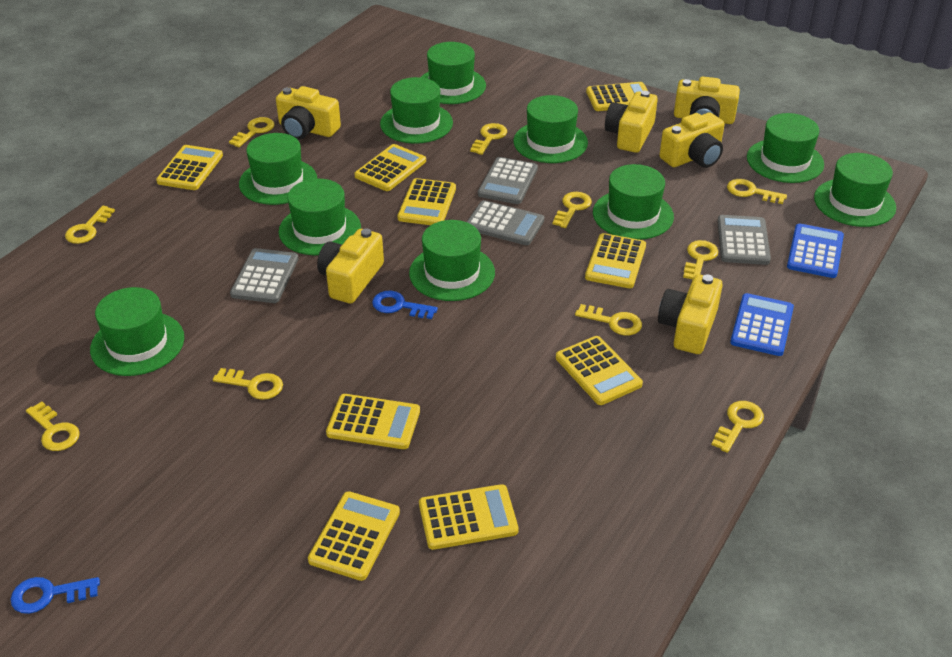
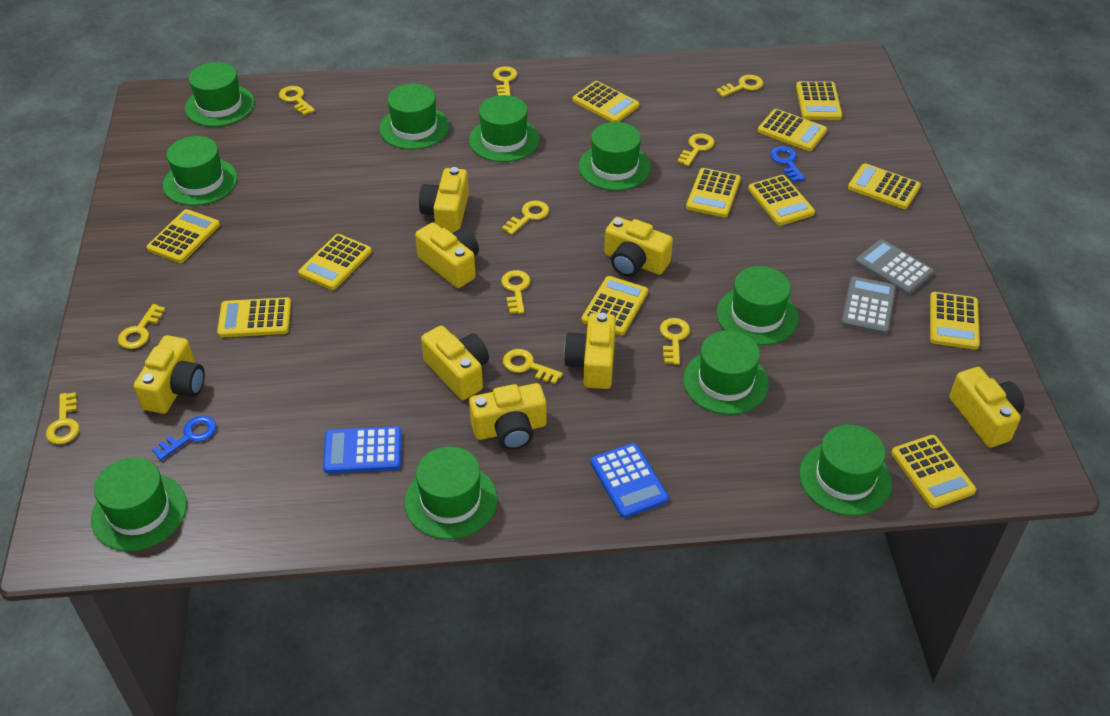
grey calculator: [230,248,299,303] [467,200,544,245] [478,157,538,204] [717,215,771,265] = 4 -> [841,276,896,335] [855,239,934,295] = 2
yellow calculator: [156,145,223,190] [308,491,400,581] [326,394,420,449] [354,144,426,191] [397,178,456,225] [419,484,518,550] [556,336,643,405] [585,233,646,288] [586,82,648,111] = 9 -> [147,209,220,263] [217,297,291,337] [298,234,372,290] [572,81,639,122] [582,276,648,335] [686,168,741,217] [748,175,815,226] [758,109,827,151] [796,81,842,120] [848,163,921,209] [891,435,976,509] [930,292,980,350] = 12
yellow camera: [276,86,341,140] [317,228,384,303] [605,91,658,153] [658,274,723,354] [660,112,725,168] [674,77,740,124] = 6 -> [134,335,205,414] [415,223,479,288] [419,167,469,233] [421,326,489,400] [469,383,547,450] [564,313,616,389] [605,217,673,277] [949,367,1024,448] = 8

